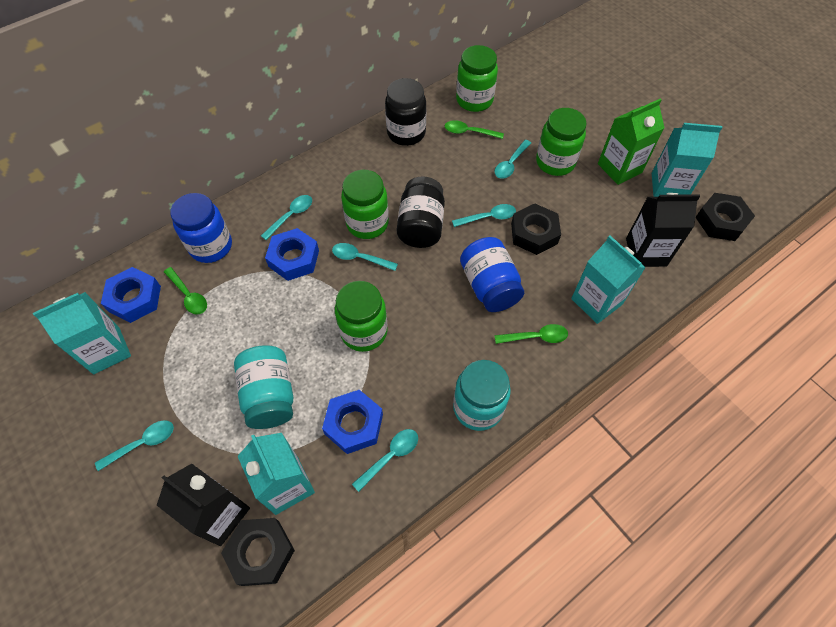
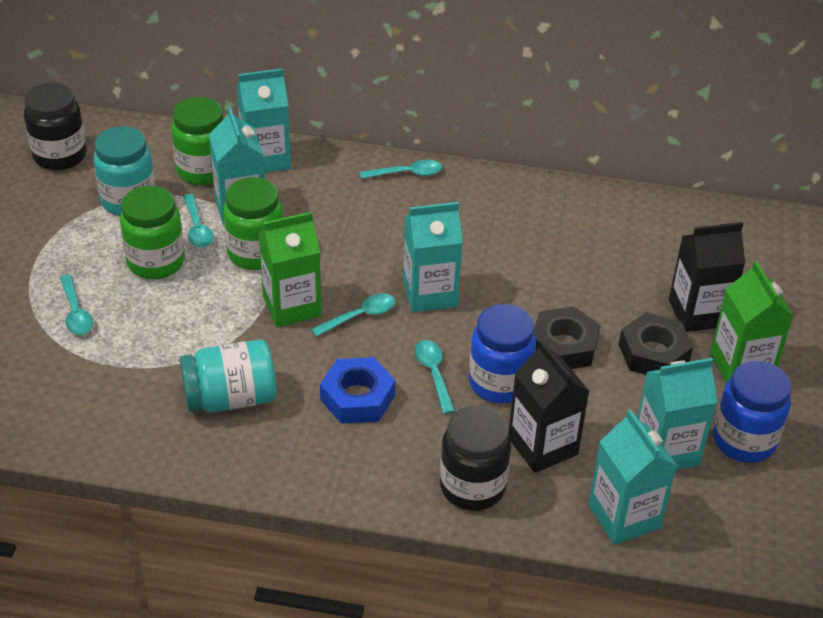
black nut: [221,518,295,586] [511,203,561,255] [695,193,755,241] = 3 -> [534,306,601,369] [619,312,693,375] = 2
blue nut: [101,267,161,323] [265,228,319,281] [322,390,383,454] = 3 -> [320,357,395,424] = 1
green carton: [598,99,665,185] = 1 -> [258,212,322,327] [710,261,793,384] = 2
green jar: [335,281,388,352] [341,170,389,239] [456,45,498,112] [536,108,587,176] = 4 -> [120,186,185,279] [171,97,224,185] [223,177,283,270] = 3
green spoon: [164,267,207,315] [445,120,504,139] [494,324,568,344] = 3 -> none = 0
turquoise carton: [33,292,131,374] [238,433,315,515] [571,236,646,324] [652,123,722,197] = 4 -> [209,107,265,226] [237,68,291,173] [403,202,463,312] [588,409,677,545] [637,358,717,470] = 5
turquoise spoon: [95,420,174,471] [261,195,312,240] [332,243,398,271] [352,429,418,492] [452,204,516,227] [494,140,531,179] = 6 -> [60,275,93,335] [183,194,214,248] [311,293,396,337] [360,160,442,179] [414,340,455,414] = 5

